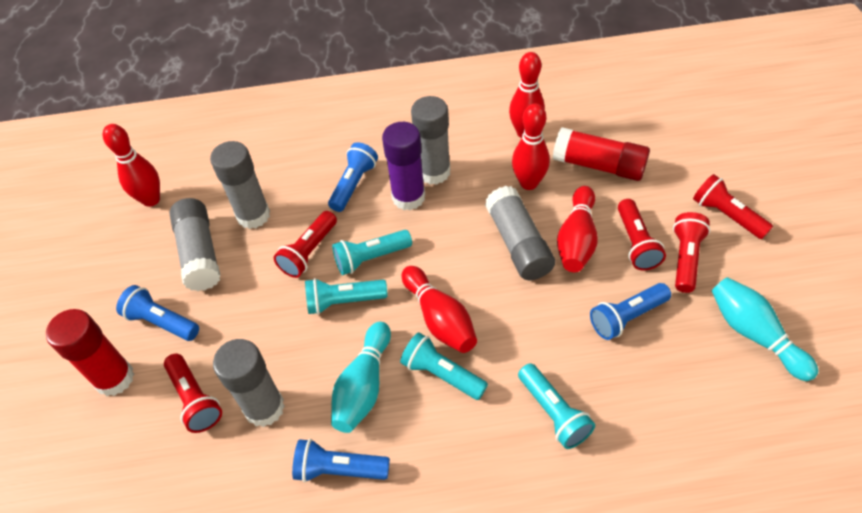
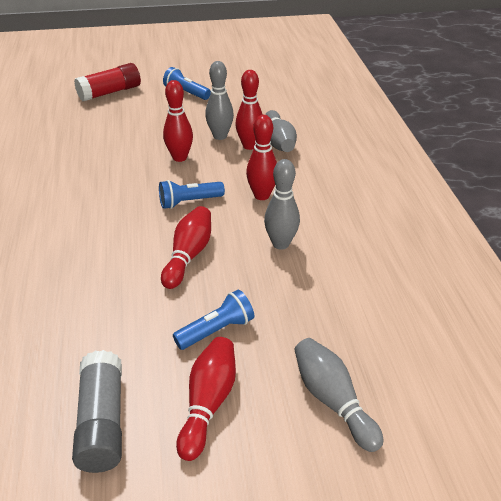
blue flashlight: [116,285,199,341] [292,439,390,482] [328,142,378,212] [590,283,671,340] = 4 -> [159,180,225,209] [163,67,211,100] [173,290,254,350] = 3
grey bowling pin: none = 0 -> [205,61,234,140] [264,159,300,249] [265,110,297,152] [294,338,383,452] = 4
grey glue stick: [169,198,221,291] [210,141,270,229] [213,339,285,427] [411,96,450,185] [485,186,555,280] = 5 -> [72,350,122,473] = 1
purple glue stick: [382,122,425,211] = 1 -> none = 0
red flashlight: [164,354,222,433] [274,211,337,278] [618,199,666,271] [673,212,710,293] [693,174,773,239] = 5 -> none = 0
red glue stick: [46,309,134,396] [553,127,650,181] = 2 -> [74,63,141,101] = 1
turquoise bowling pin: [331,322,391,433] [712,277,818,381] = 2 -> none = 0
turquoise flashlight: [305,278,388,315] [332,230,412,275] [400,332,488,400] [518,363,595,449] = 4 -> none = 0

